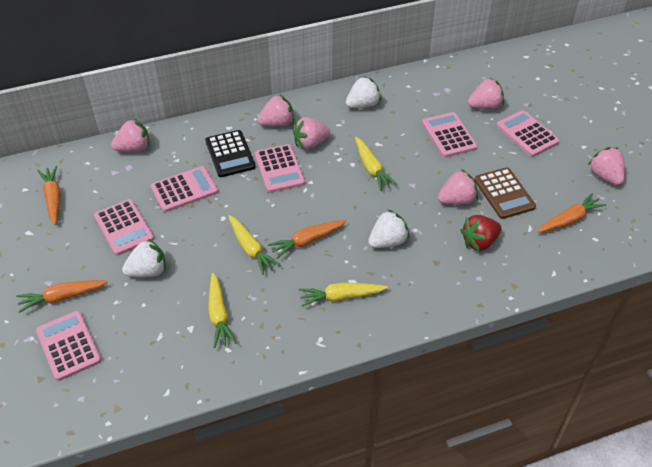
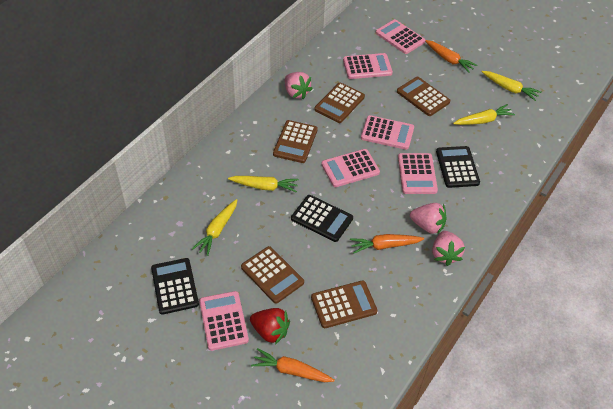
black calculator: [205,130,256,177] = 1 -> [151,258,199,315] [291,195,353,242] [436,146,480,188] = 3
brown calculator: [474,167,536,219] = 1 -> [241,246,304,304] [273,120,318,163] [311,280,378,328] [314,83,365,123] [397,77,450,116] = 5
orange carrot: [16,280,108,313] [37,166,61,225] [268,220,347,259] [538,193,606,233] = 4 -> [251,348,335,382] [350,234,424,254] [425,40,478,73] = 3
pink strawberry: [111,118,149,152] [257,94,294,127] [293,117,330,149] [438,169,478,205] [468,78,504,109] [588,147,625,185] = 6 -> [285,72,312,99] [410,203,446,234] [432,231,465,266] = 3
white strawberry: [122,239,166,277] [346,76,381,108] [368,210,410,248] = 3 -> none = 0

